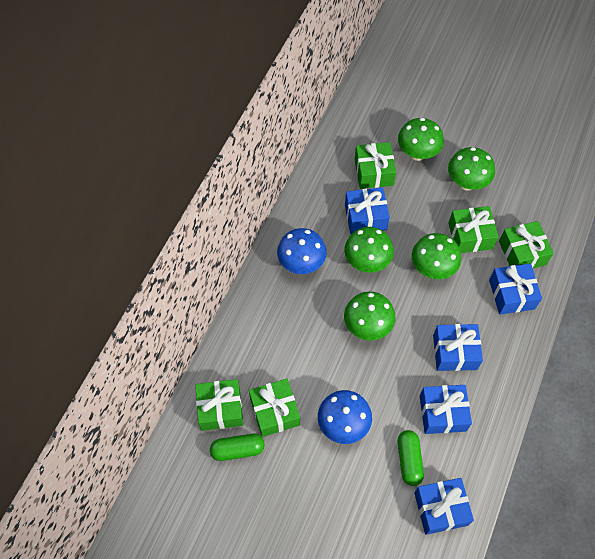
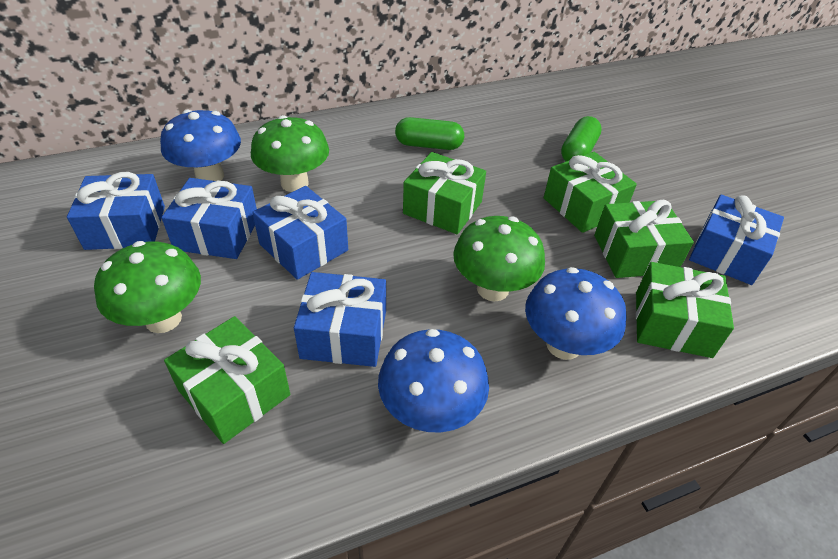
blue mushroom: [277,228,327,274] [318,390,372,444] = 2 -> [160,110,241,181] [378,329,489,432] [525,267,627,360] = 3
green mushroom: [344,227,394,273] [344,291,395,341] [398,118,444,161] [412,233,461,279] [448,147,495,190] = 5 -> [94,241,201,333] [251,115,329,192] [453,216,545,302] = 3

